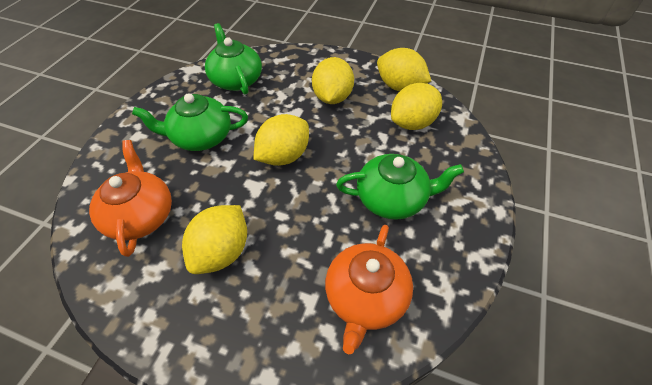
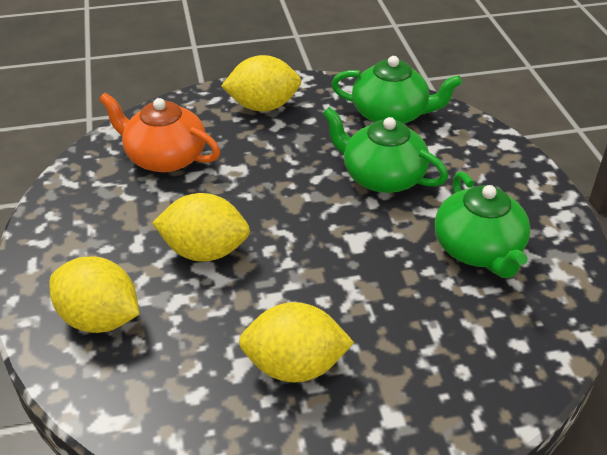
orange teapot: [89,140,172,257] [325,225,413,354] = 2 -> [99,93,220,172] = 1
yellow lemon: [182,205,247,274] [254,114,309,166] [312,57,354,104] [377,48,431,91] [391,83,442,130] = 5 -> [49,257,139,333] [152,193,250,262] [221,55,301,112] [239,302,354,383] = 4

